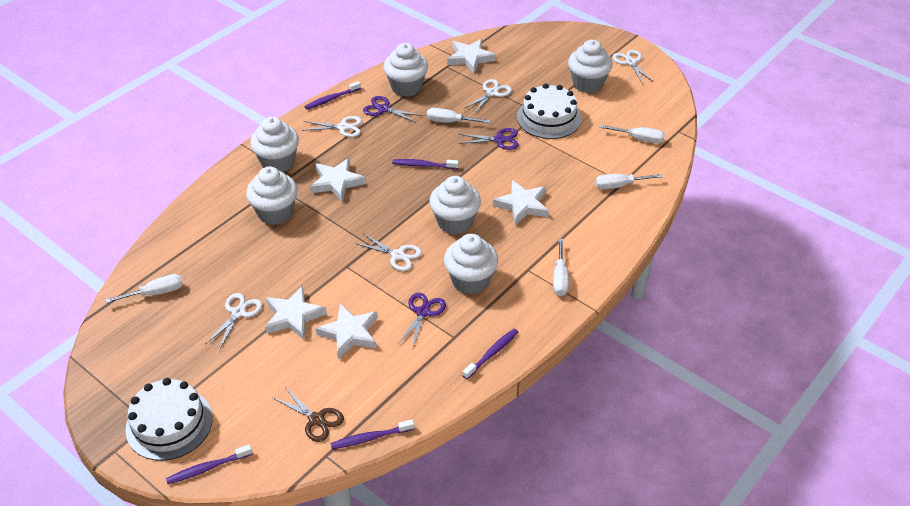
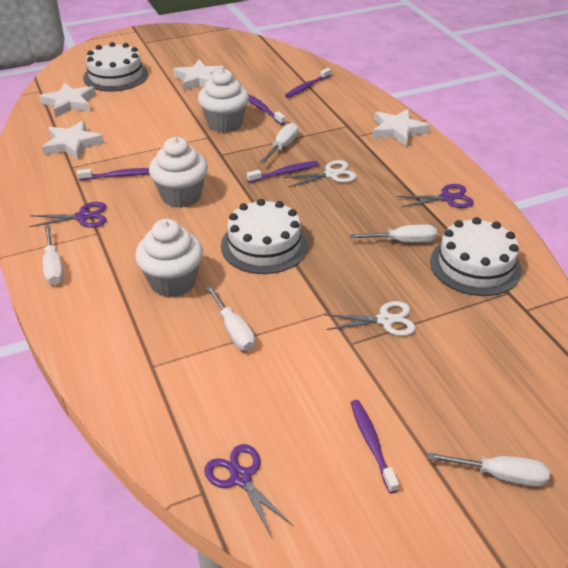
brown scissors: [273,387,344,442] = 1 -> none = 0
white cake: [125,378,213,461] [517,83,581,139] = 2 -> [83,42,148,91] [221,199,308,274] [430,217,522,296] = 3
white cupcake: [246,166,298,225] [250,117,299,172] [384,43,428,97] [429,176,481,235] [444,234,498,295] [568,40,613,93] = 6 -> [135,219,203,298] [149,137,208,208] [198,68,249,133] = 3
white scissors: [205,293,262,350] [302,116,362,137] [355,234,422,271] [465,79,512,114] [613,50,654,84] = 5 -> [283,160,356,187] [324,301,416,336] = 2
white star: [265,286,327,340] [310,158,366,201] [315,304,378,359] [447,39,496,73] [493,180,549,225] = 5 -> [39,83,96,117] [42,121,104,160] [173,60,225,91] [372,109,430,147] = 4

